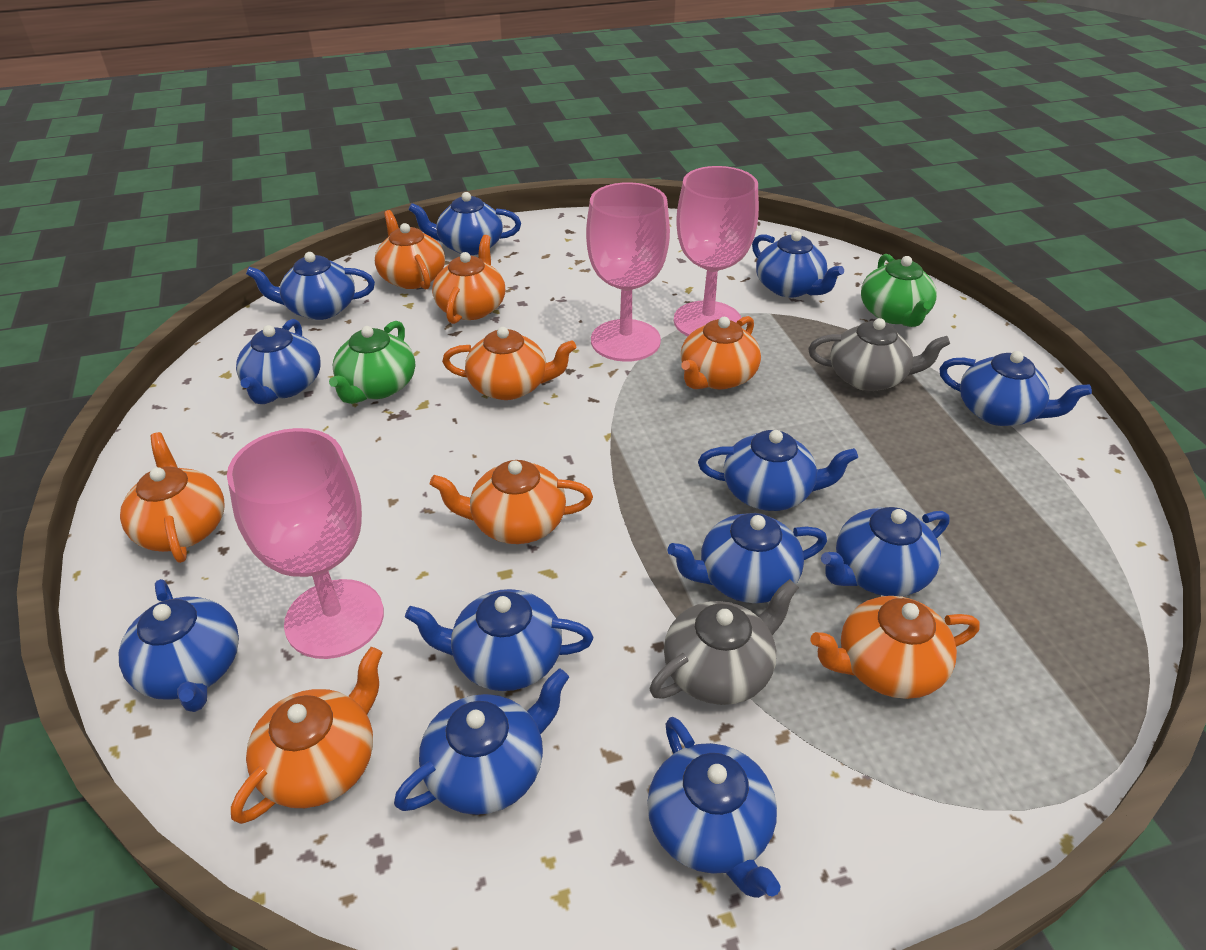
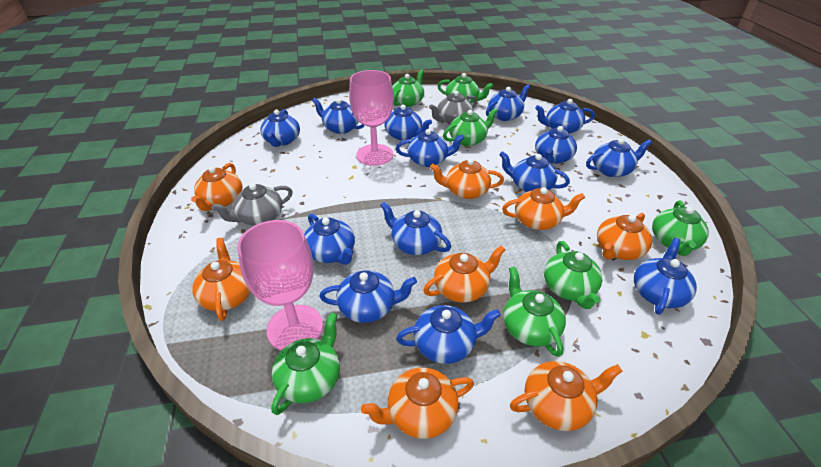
blue teapot: [119,579,239,712] [236,319,321,404] [246,252,375,320] [394,668,569,815] [405,589,593,691] [408,192,521,255] [647,717,781,898] [667,513,827,603] [698,430,858,511] [752,231,844,298] [821,507,949,596] [940,351,1092,426] = 12 -> [260,109,300,147] [304,214,355,265] [312,97,365,134] [319,270,417,323] [380,202,451,255] [384,105,432,141] [396,129,464,167] [396,305,501,364] [486,84,530,121] [499,151,570,192] [535,99,595,134] [535,126,577,164] [586,138,652,177] [634,238,697,315] = 14
green teapot: [329,321,415,404] [861,254,937,327] = 2 -> [271,312,340,415] [392,69,424,107] [438,73,493,103] [443,108,498,146] [503,267,566,357] [544,241,603,309] [652,200,709,256] = 7
pink goblet: [227,428,384,659] [586,182,670,362] [674,166,759,336] = 3 -> [237,220,323,350] [349,70,394,166] = 2

